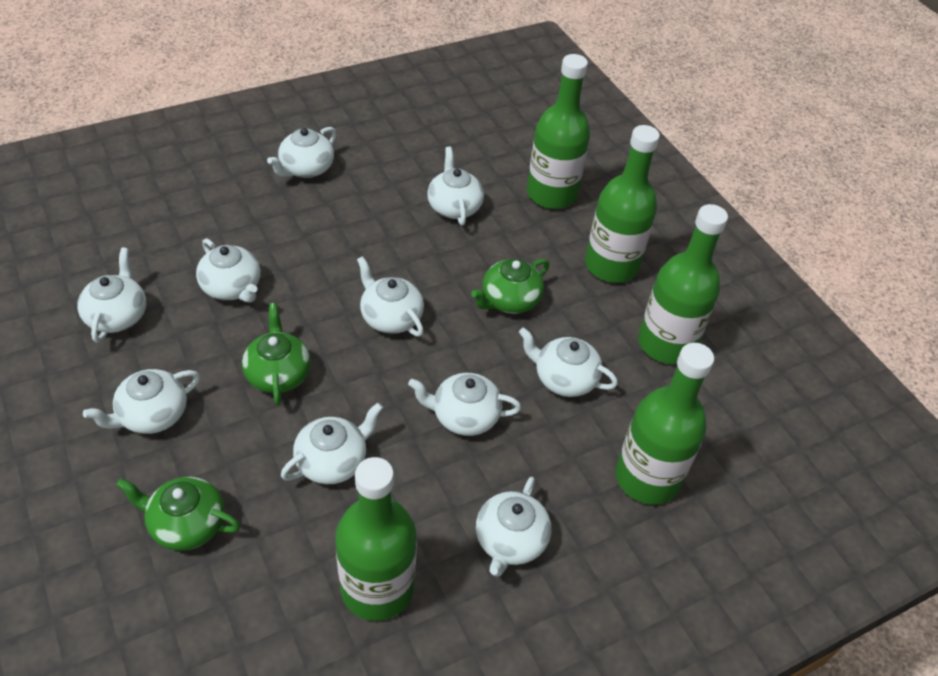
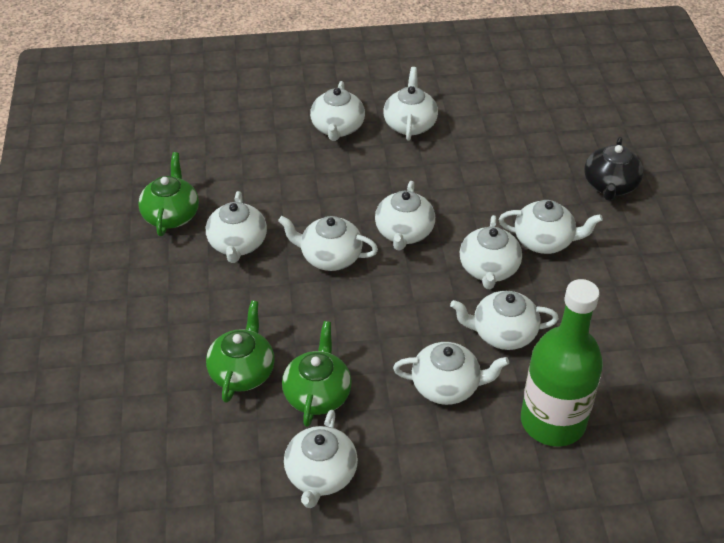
black teapot: none = 0 -> [584,137,643,201] = 1
green bottle: [335,457,417,621] [527,54,590,209] [585,125,660,283] [616,343,714,505] [638,204,728,364] = 5 -> [521,279,603,447] = 1

